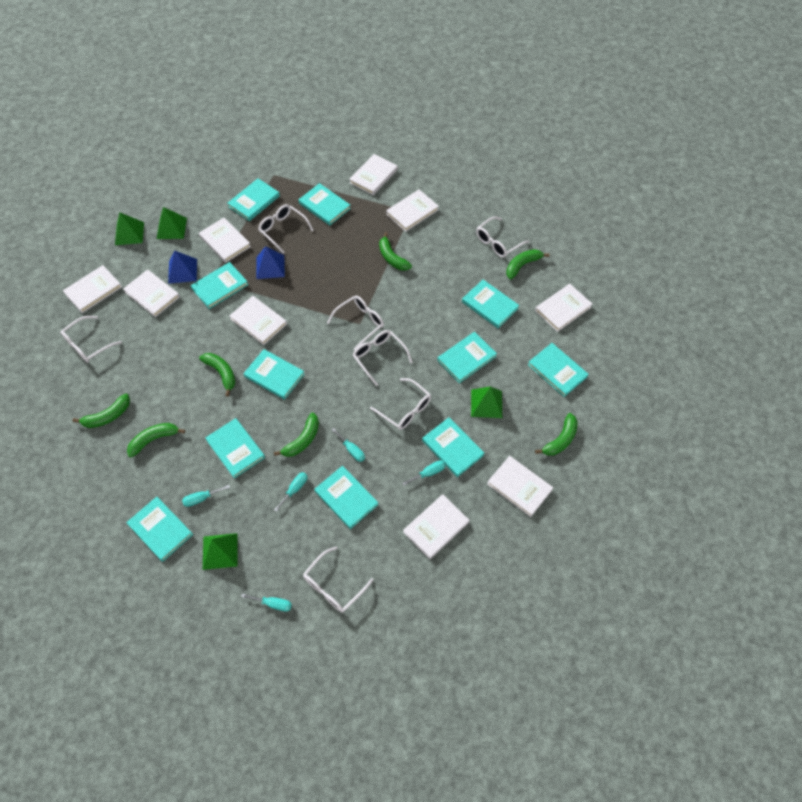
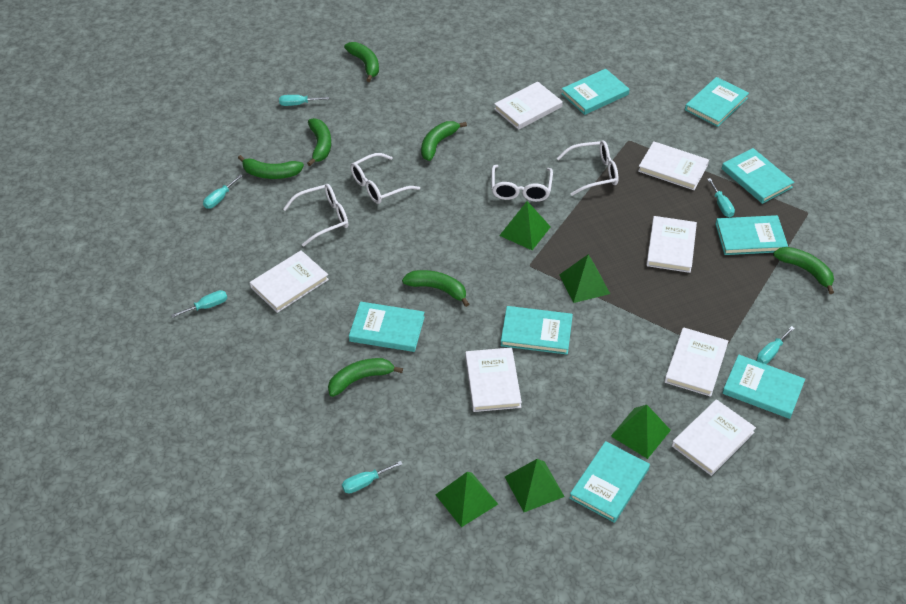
blue pyramid: [168,250,197,284] [257,246,285,279] = 2 -> none = 0
green pyramid: [115,212,144,245] [157,207,187,239] [203,533,238,570] [471,386,502,418] = 4 -> [435,472,498,527] [499,201,551,250] [505,459,565,512] [559,254,610,303] [611,405,671,459] = 5
turquoise book: [126,497,193,562] [191,262,248,309] [205,418,265,478] [227,178,280,221] [243,349,305,400] [298,183,351,225] [314,466,378,529] [422,417,484,477] [437,332,497,383] [462,280,519,328] [528,343,589,397] = 11 -> [349,301,425,352] [501,306,573,355] [561,69,630,115] [569,441,650,523] [685,77,749,127] [715,215,788,255] [722,148,794,204] [722,355,805,419] = 8
turquoise screwdriver: [182,485,230,507] [241,594,292,612] [274,472,308,512] [332,428,365,462] [402,460,445,486] = 5 -> [171,290,227,318] [203,175,242,209] [279,95,329,106] [342,461,402,494] [707,178,735,217] [757,326,795,364] = 6
white book: [63,265,122,313] [123,269,180,317] [199,218,251,263] [229,296,287,345] [349,154,398,195] [386,189,439,232] [403,494,469,559] [487,456,553,517] [535,284,592,332] = 9 -> [250,250,329,313] [465,347,522,412] [494,82,563,130] [638,141,709,190] [646,216,697,273] [664,327,728,397] [672,399,756,476] = 7
white glasses: [60,316,122,363] [258,204,314,253] [303,546,374,613] [327,296,384,350] [353,330,413,386] [370,378,431,430] [476,216,529,258] = 7 -> [283,184,348,247] [350,153,420,204] [491,165,553,202] [557,141,618,196] = 4

